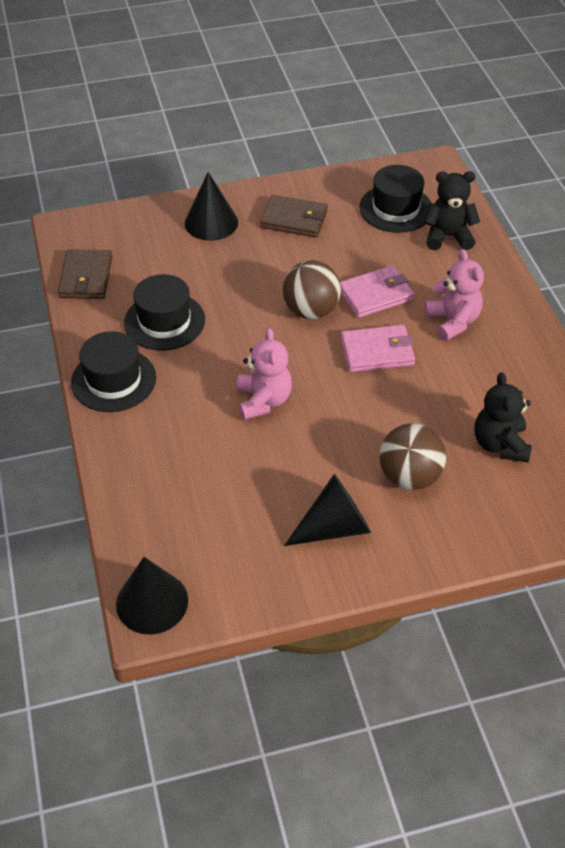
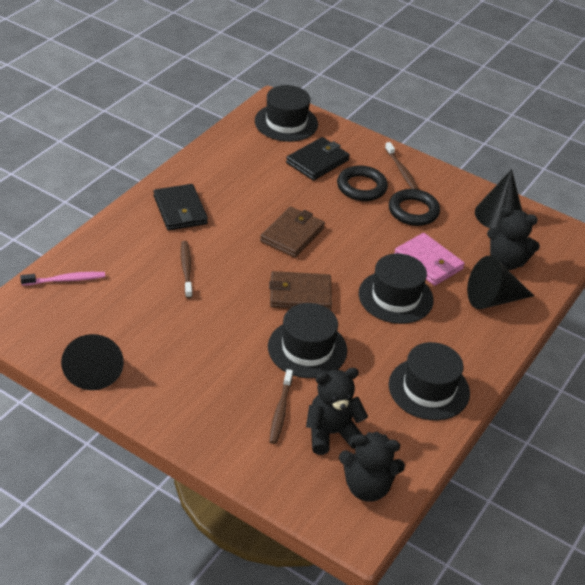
black hat: [71,331,156,412] [124,274,205,351] [359,165,431,233] = 3 -> [255,85,318,142] [268,303,347,378] [359,253,434,324] [388,342,470,420] = 4
black ring: none = 0 -> [337,165,388,201] [389,189,440,226] = 2
black teddy bear: [424,171,480,250] [475,372,532,462] = 2 -> [306,368,368,455] [339,432,405,502] [487,207,540,270] = 3
black wallet: none = 0 -> [154,184,208,230] [286,137,350,181] = 2
brown ball: [283,260,341,319] [379,423,446,490] = 2 -> none = 0
brown toothbrush: none = 0 -> [180,241,193,298] [269,369,293,444] [385,142,418,189] = 3
pink teddy bear: [237,328,292,420] [424,249,484,341] = 2 -> none = 0
pink toothbrush: none = 0 -> [20,272,105,286] = 1
pink wallet: [340,265,415,318] [341,325,415,372] = 2 -> [394,233,465,286] = 1

